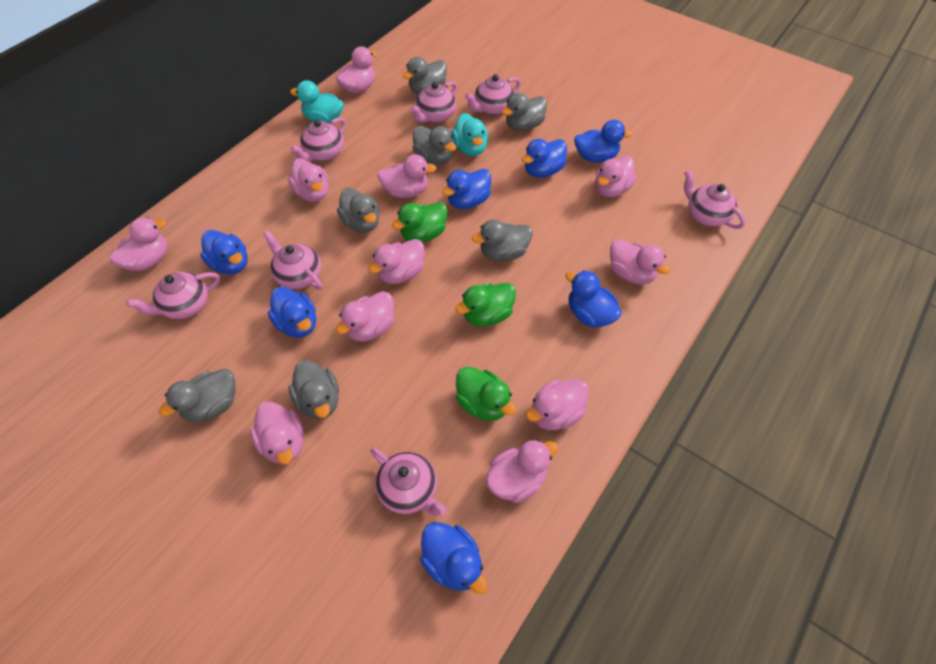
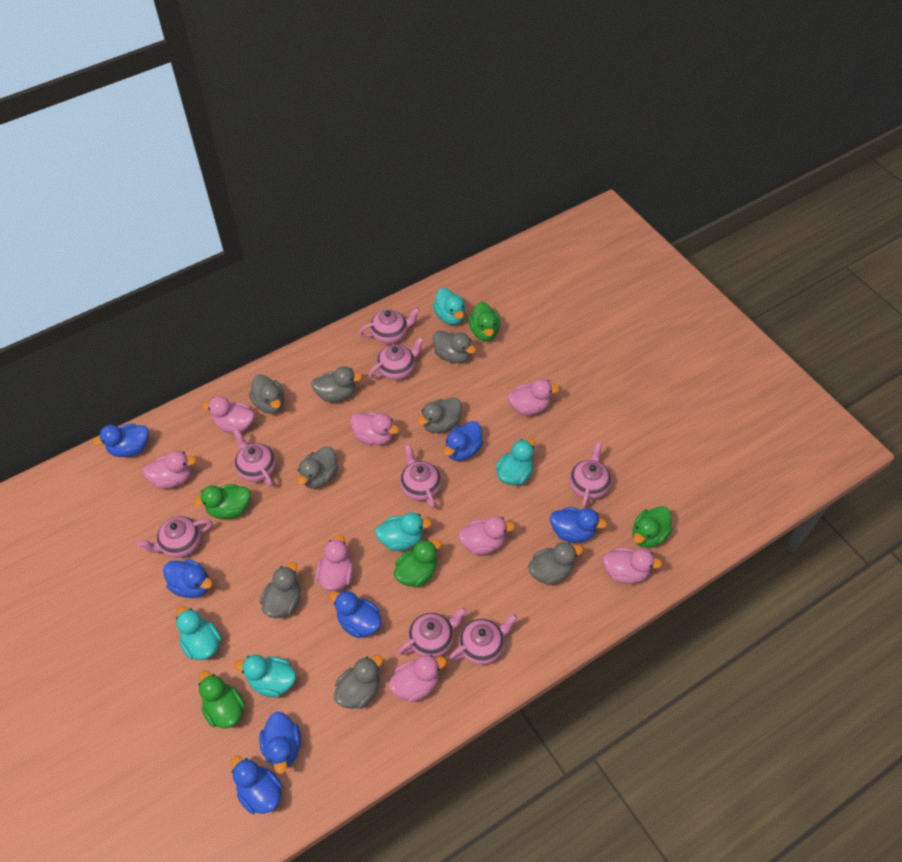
green duck: [392,202,447,242] [455,283,516,327] [456,366,517,421] = 3 -> [193,484,250,519] [198,671,245,728] [394,539,441,587] [468,302,500,341] [632,506,673,548] = 5
grey duck: [159,369,235,423] [288,360,339,419] [337,188,379,233] [402,57,447,94] [413,126,456,165] [472,220,533,261] [502,93,547,131] = 7 -> [249,374,284,414] [260,562,300,618] [297,446,338,489] [311,366,362,402] [334,655,383,709] [417,397,462,433] [433,330,476,363] [528,542,583,585] = 8
pink duck: [109,217,168,271] [250,402,304,465] [288,158,329,202] [336,46,377,93] [336,291,394,342] [368,239,425,284] [377,154,436,198] [486,440,559,503] [526,379,589,430] [595,156,636,198] [610,239,670,285] = 11 -> [142,451,196,489] [202,396,254,434] [316,534,354,591] [350,412,399,445] [389,655,447,702] [458,516,515,555] [507,379,559,415] [603,547,662,584] = 8
pink teapot: [127,272,220,319] [263,230,322,290] [290,117,346,161] [371,447,447,516] [410,81,457,123] [465,74,521,115] [684,170,746,229] = 7 -> [138,516,212,558] [233,429,276,486] [359,308,420,344] [369,337,424,380] [398,607,466,658] [400,444,442,508] [449,614,517,665] [569,442,611,508] = 8
turquoise duck: [290,80,344,124] [451,113,488,156] = 2 -> [176,606,222,660] [235,655,296,698] [375,512,432,551] [433,288,466,325] [495,438,535,485] = 5

